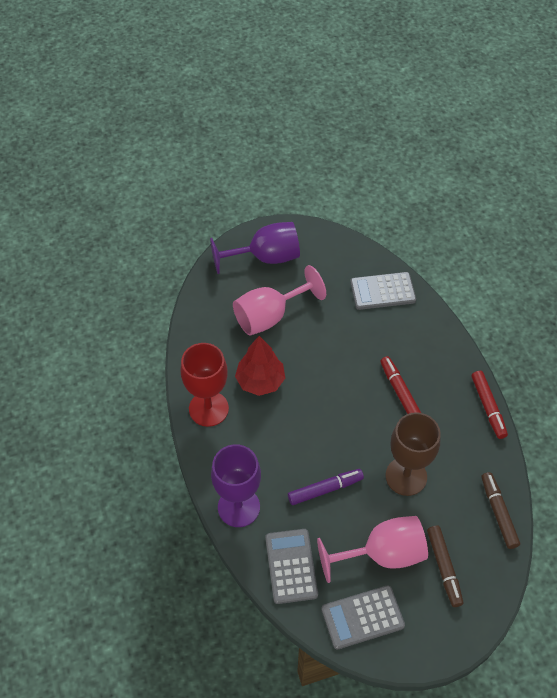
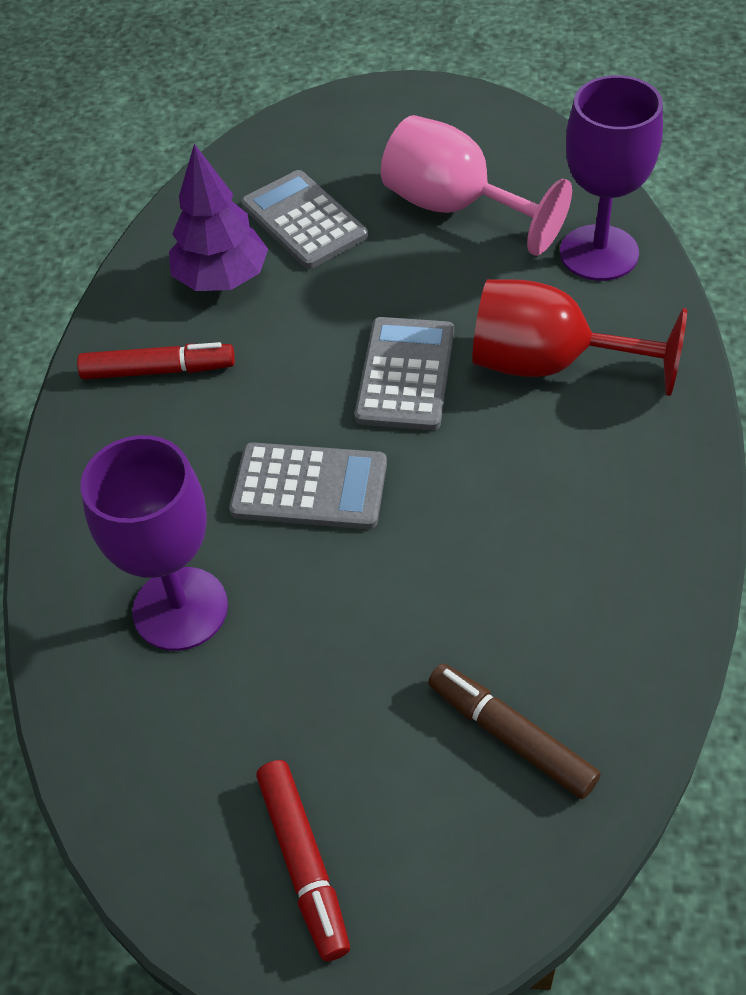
brown goblet: [385,412,441,496] = 1 -> none = 0
brown marker: [427,526,464,607] [481,472,520,549] = 2 -> [428,663,601,799] = 1
pink goblet: [233,265,326,335] [317,516,428,583] = 2 -> [381,115,572,255] = 1
purple marker: [288,469,364,505] = 1 -> none = 0
purple tree: none = 0 -> [169,144,268,291] = 1
red tree: [235,336,285,396] = 1 -> none = 0

